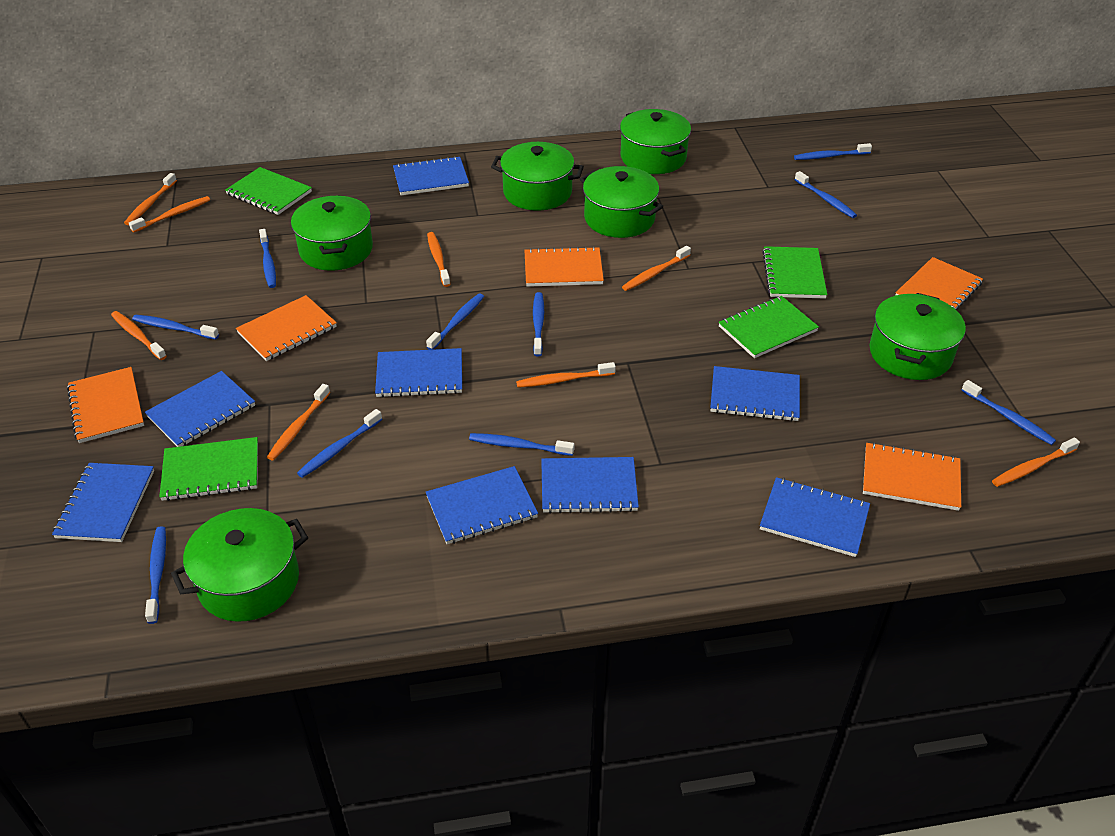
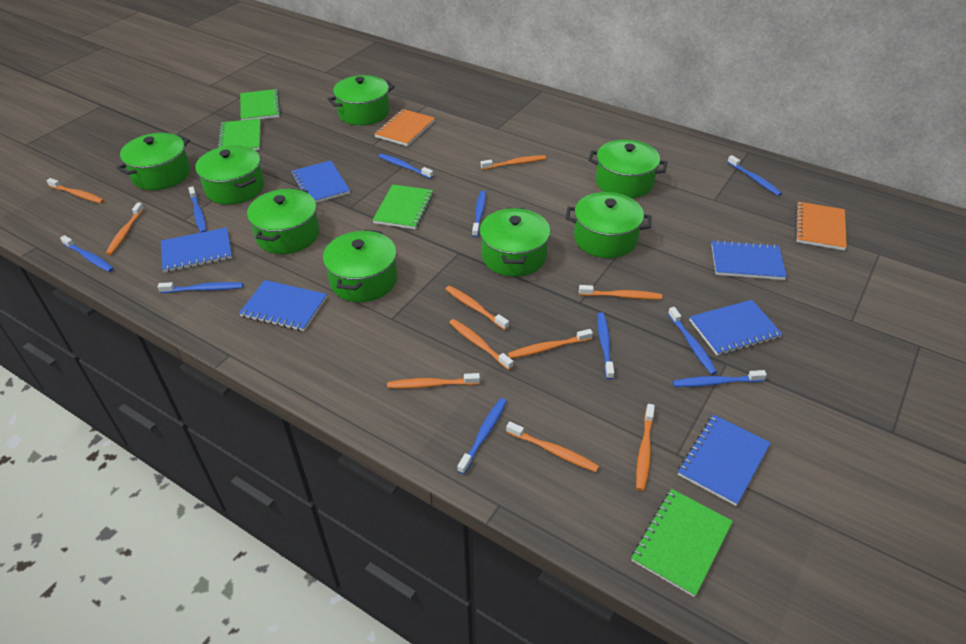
blue notebook: [52,463,154,542] [145,371,255,447] [375,348,462,398] [393,156,469,195] [426,466,538,544] [541,457,639,514] [710,366,800,421] [760,477,870,557] = 8 -> [161,227,232,273] [239,280,327,331] [291,160,350,203] [678,415,771,506] [689,300,782,356] [711,240,787,280] = 6
green pot: [171,508,308,622] [291,195,373,271] [491,142,584,211] [580,166,663,238] [620,109,691,174] [870,293,966,380] = 6 -> [116,133,190,190] [195,145,264,205] [247,188,319,254] [323,229,397,302] [327,75,395,125] [480,208,550,277] [566,192,651,258] [588,140,667,198] = 8
orange notebook: [67,367,144,443] [236,295,337,361] [524,246,604,287] [863,442,961,511] [896,257,983,310] = 5 -> [374,109,435,146] [795,202,847,251] = 2
orange toothbrush: [111,311,167,360] [124,173,177,225] [129,196,210,233] [267,384,330,461] [427,232,451,287] [516,362,616,388] [622,246,691,291] [992,438,1080,487] = 8 -> [47,178,104,203] [106,203,144,255] [387,373,480,389] [445,286,509,330] [449,319,513,370] [481,155,546,170] [506,422,599,472] [508,329,593,359] [579,285,662,299] [636,404,655,491] = 10

